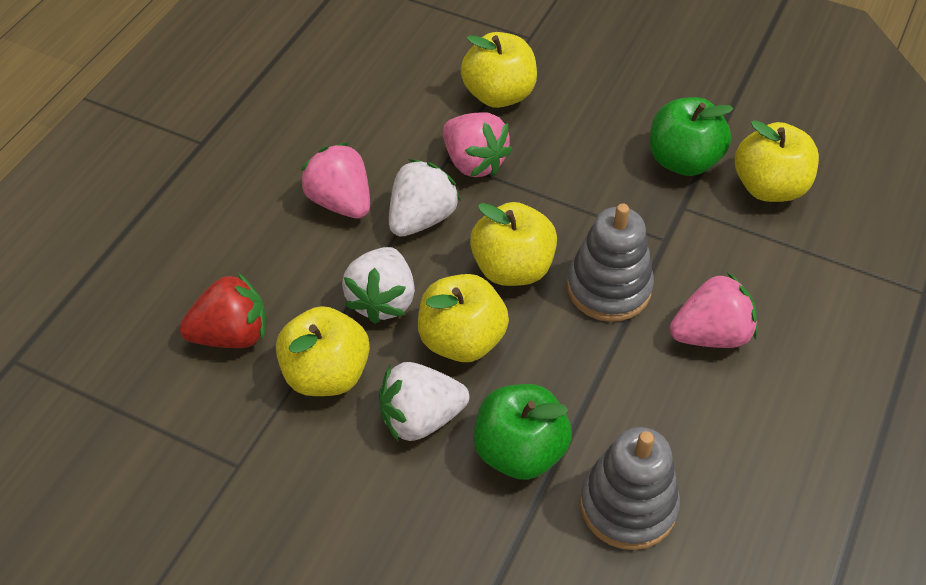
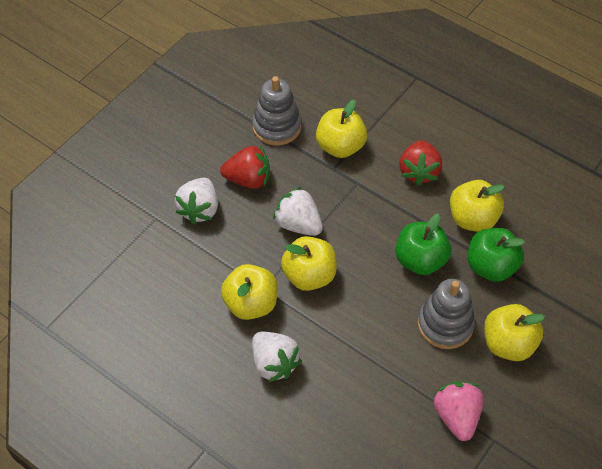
pink strawberry: [300,143,370,218] [443,112,513,177] [670,272,758,348] = 3 -> [434,382,484,441] = 1
red strawberry: [179,273,266,348] = 1 -> [220,146,270,189] [399,140,442,186] = 2

